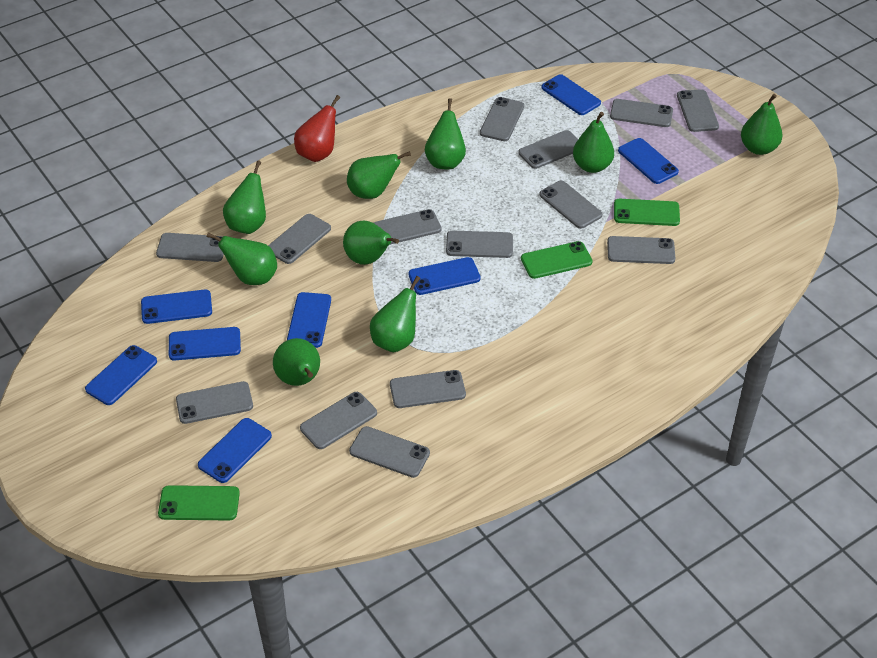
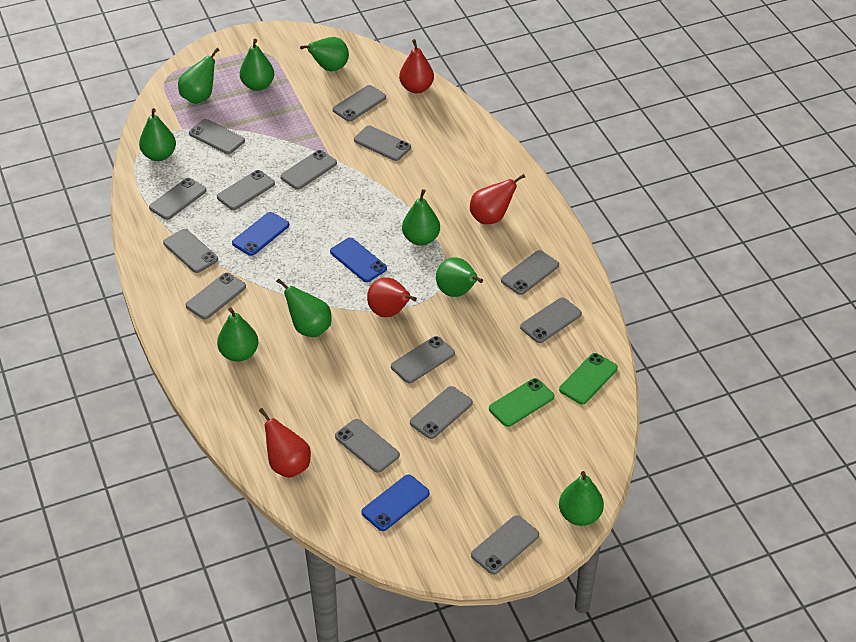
blue phone: [85,345,157,405] [141,289,212,324] [169,327,241,360] [198,418,272,483] [287,292,331,348] [408,257,481,295] [541,74,601,115] [618,138,679,184] = 8 -> [232,212,289,256] [330,238,387,282] [362,474,430,531] = 3
green phone: [158,485,240,521] [521,241,592,279] [614,199,680,226] = 3 -> [489,378,554,427] [559,353,618,405] = 2
red pear: [294,95,340,162] = 1 -> [259,408,311,478] [367,277,417,317] [399,39,434,93] [470,174,525,224] = 4

